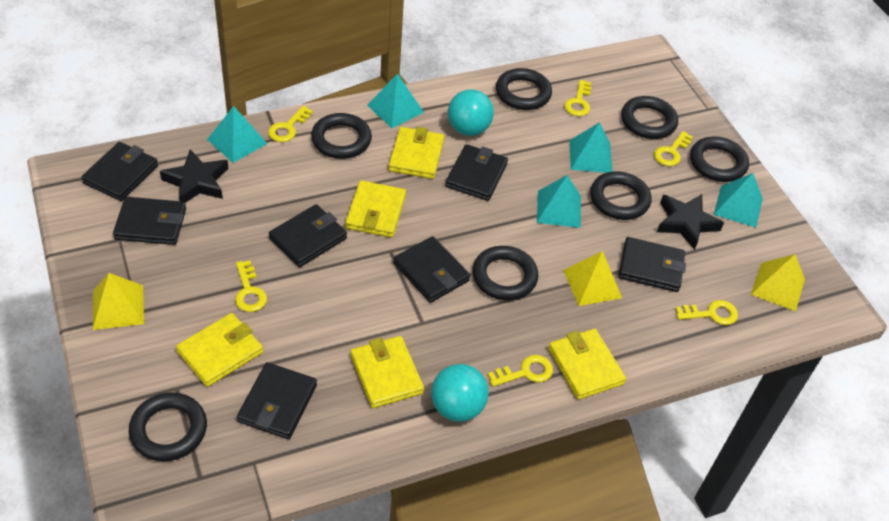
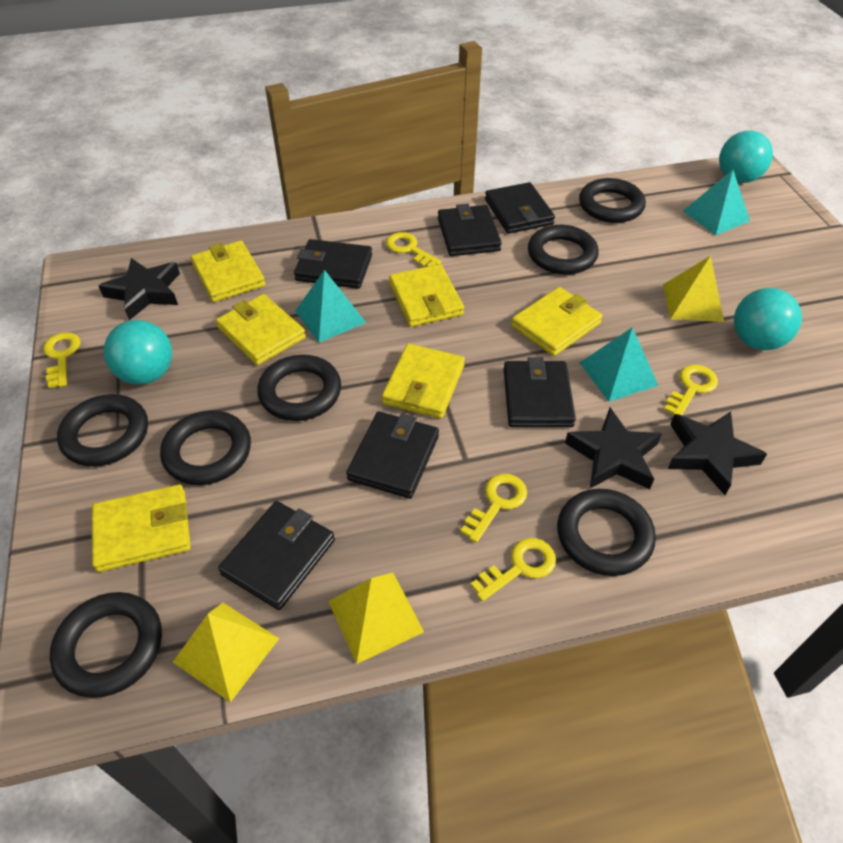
black star: [160,149,228,203] [657,194,724,250] = 2 -> [99,258,180,320] [565,408,662,489] [668,412,767,495] = 3
black wallet: [81,142,158,201] [113,197,186,245] [237,362,317,439] [269,204,347,267] [393,236,470,303] [445,144,508,201] [618,237,686,292] = 7 -> [218,501,335,610] [294,239,372,289] [346,411,439,499] [438,204,502,256] [485,182,555,234] [503,357,576,427] = 6
turquoise ball: [431,364,489,422] [448,89,494,136] = 2 -> [103,320,172,385] [719,131,773,183] [734,288,802,350] = 3
turquoise pyramid: [207,106,267,163] [367,73,424,128] [537,175,581,228] [570,122,612,173] [714,173,763,228] = 5 -> [295,270,366,342] [580,327,658,402] [683,170,750,235] = 3
yellow key: [235,261,267,312] [268,106,313,142] [488,355,553,387] [564,80,592,116] [654,131,693,166] [675,300,738,325] = 6 -> [43,332,81,388] [386,232,441,267] [461,474,527,543] [471,538,556,602] [664,365,718,416] = 5
yellow wallet: [176,313,263,387] [345,180,406,238] [351,336,424,408] [389,127,444,179] [548,329,626,400] = 5 -> [92,484,191,572] [191,240,265,302] [216,294,306,365] [382,344,465,419] [389,264,464,327] [511,287,603,356] = 6

